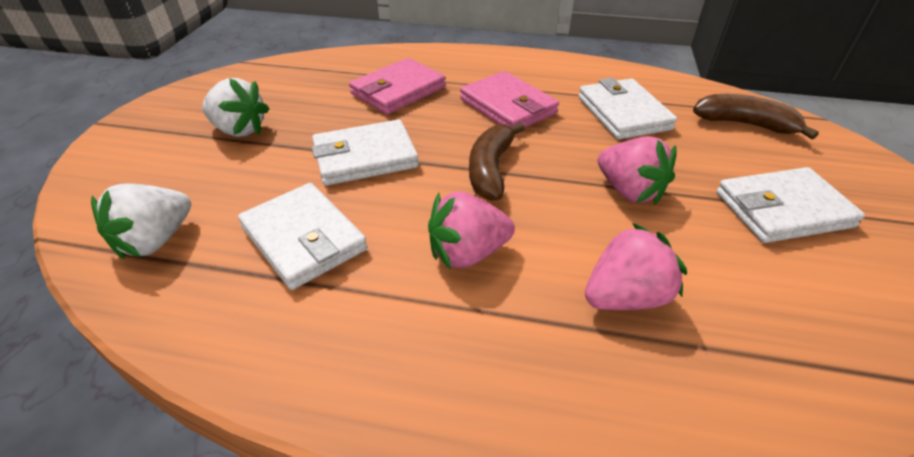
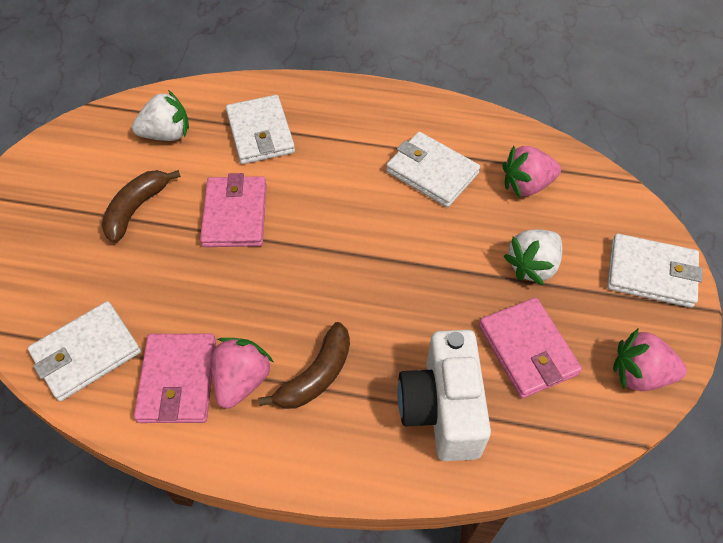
pink wallet: [349,58,446,114] [460,71,559,127] = 2 -> [134,334,216,423] [200,173,267,247] [479,297,582,398] = 3
white camera: none = 0 -> [397,330,491,461] = 1

